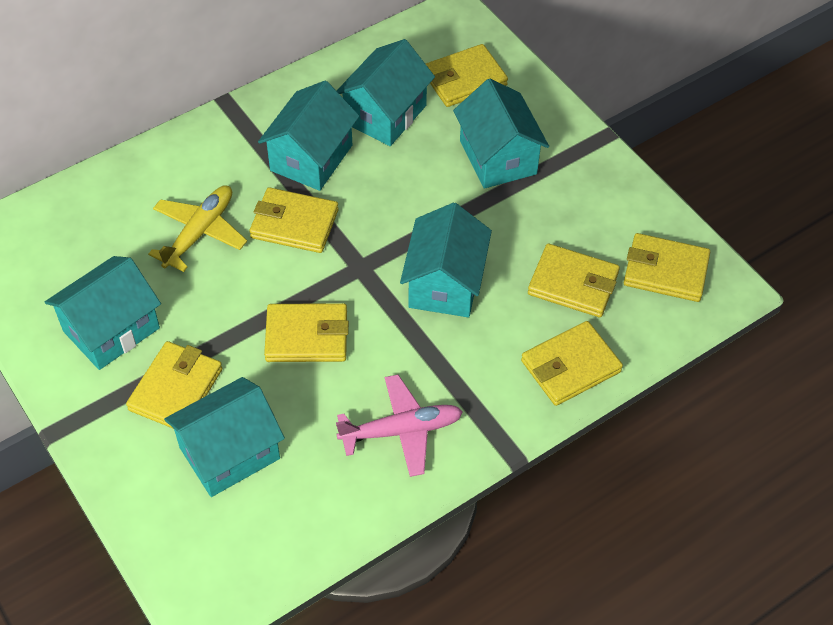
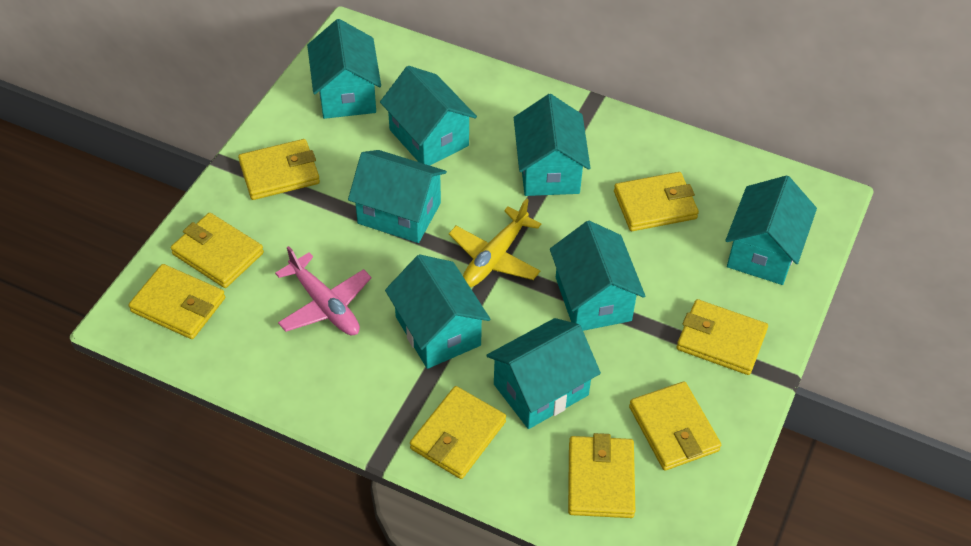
turquoise house: [45,256,161,370] [164,377,285,497] [258,81,359,191] [337,39,435,146] [400,203,492,317] [453,79,549,189] = 6 -> [307,19,381,119] [348,150,447,243] [380,66,477,166] [385,254,491,369] [487,318,601,429] [514,94,590,196] [550,221,645,331] [725,175,817,285] = 8
yellow wallet: [126,341,222,429] [249,187,339,253] [264,303,349,362] [426,44,508,107] [521,321,623,406] [528,243,620,317] [624,233,710,302] = 7 -> [129,264,225,339] [171,213,264,288] [238,139,320,200] [410,386,506,479] [568,433,635,518] [614,172,699,231] [629,381,721,471] [677,299,768,375] = 8

